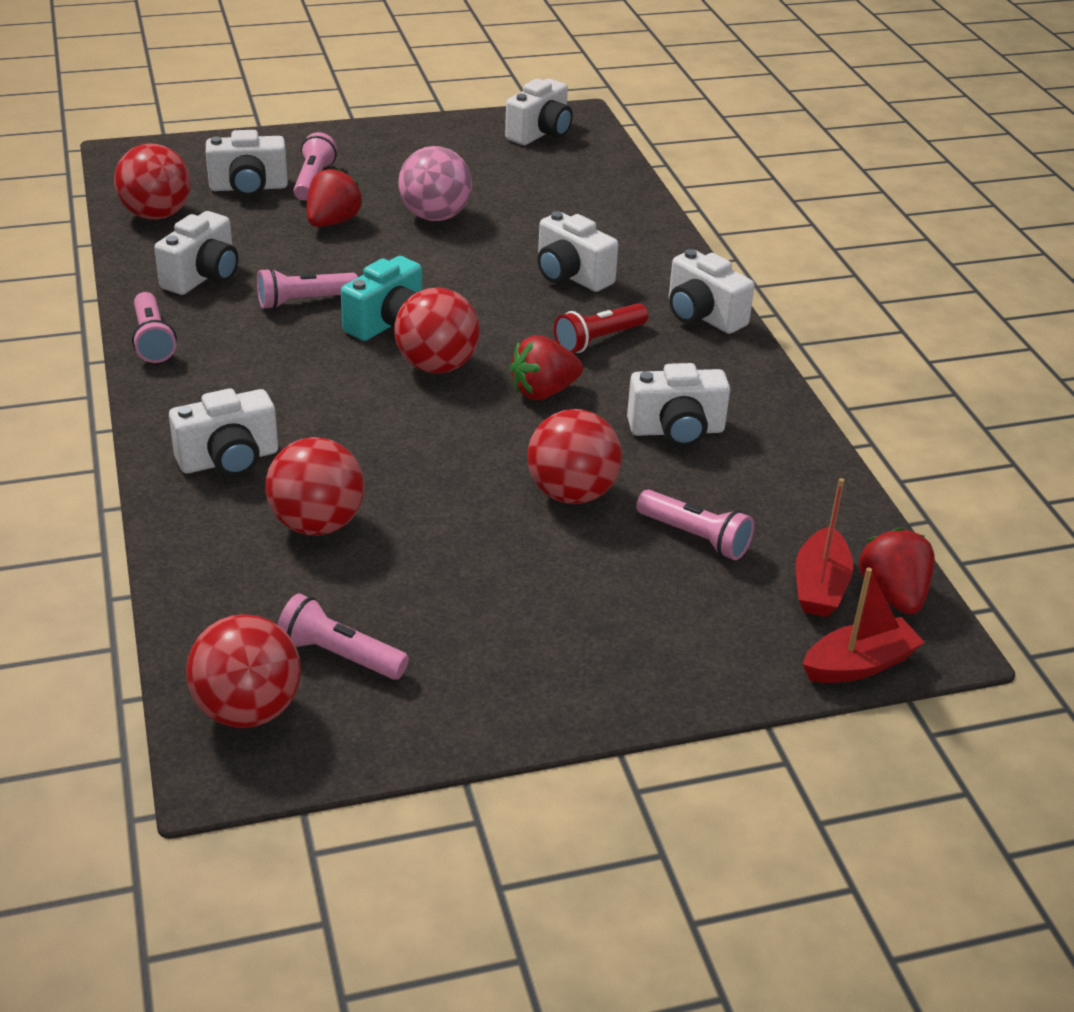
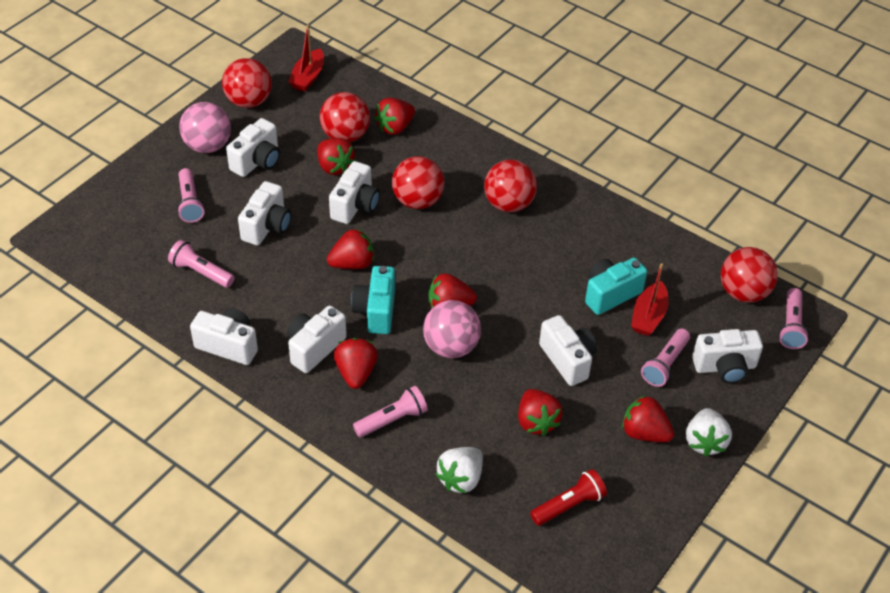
pink ball: [398,146,472,221] = 1 -> [179,102,231,153] [423,300,481,358] = 2
red strawberry: [307,168,363,227] [510,335,583,400] [859,528,935,614] = 3 -> [317,138,355,175] [327,229,374,269] [334,338,378,389] [374,98,415,135] [428,273,477,308] [518,389,562,436] [622,395,674,442] = 7
turquoise camera: [341,256,422,341] = 1 -> [351,266,395,334] [585,258,647,315] = 2
white strawberry: none = 0 -> [436,447,483,493] [686,408,732,457] = 2

